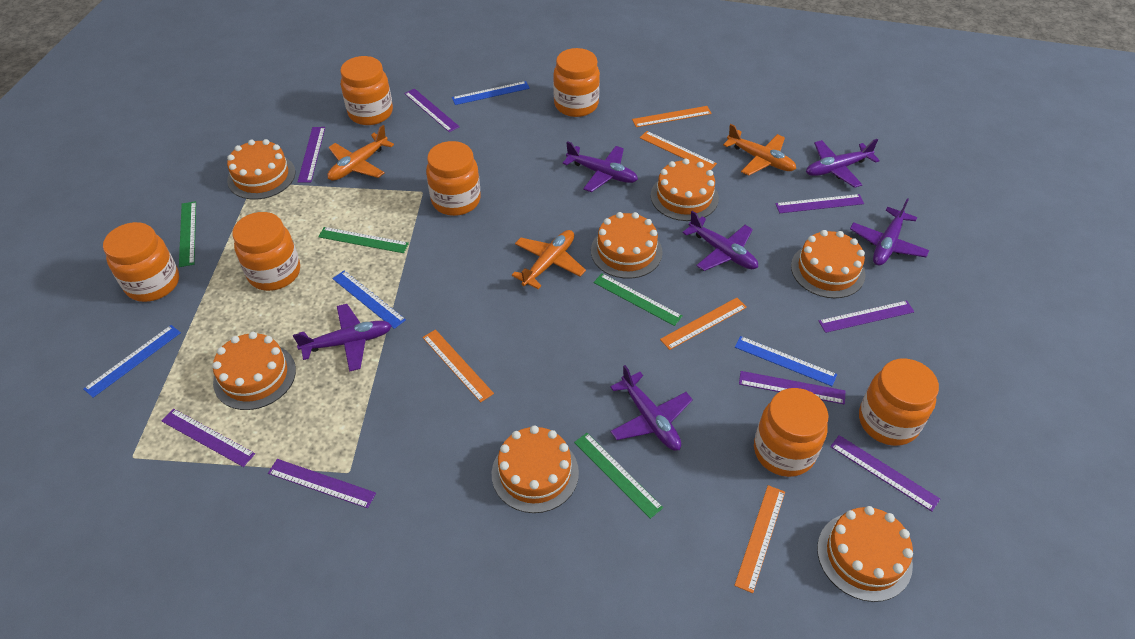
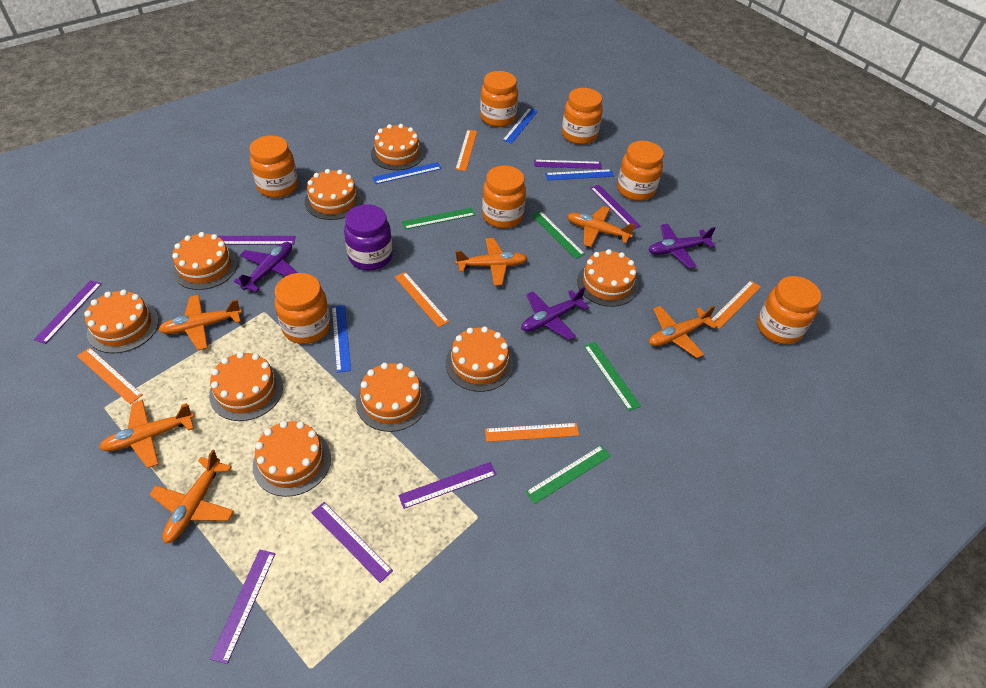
orange cake: [212,332,296,410] [227,139,295,200] [492,426,579,513] [591,212,663,279] [651,158,719,221] [791,230,866,298] [817,506,913,602] = 7 -> [84,290,159,353] [172,232,237,290] [209,352,283,421] [253,421,331,497] [305,169,362,220] [356,363,428,432] [371,124,424,170] [446,326,514,392] [577,249,638,307] = 9
orange plane: [327,125,394,181] [512,230,586,289] [723,124,796,176] = 3 -> [99,400,194,468] [149,449,234,543] [158,295,242,350] [455,238,528,286] [567,206,635,247] [649,306,718,358] = 6
purple jar: none = 0 -> [344,204,393,271] = 1
purple plane: [293,304,392,372] [563,141,638,192] [610,365,693,451] [682,211,758,271] [806,139,880,188] [850,198,929,266] = 6 -> [234,242,298,292] [521,287,589,340] [648,224,716,268] = 3
purple ruler: [162,409,255,467] [268,459,376,508] [298,127,325,183] [404,89,460,132] [739,371,845,404] [775,194,864,213] [819,300,914,333] [830,435,940,512] = 8 -> [34,280,102,344] [210,550,275,664] [218,236,296,245] [311,502,393,583] [398,462,497,509] [534,160,602,169] [590,185,641,229] = 7

